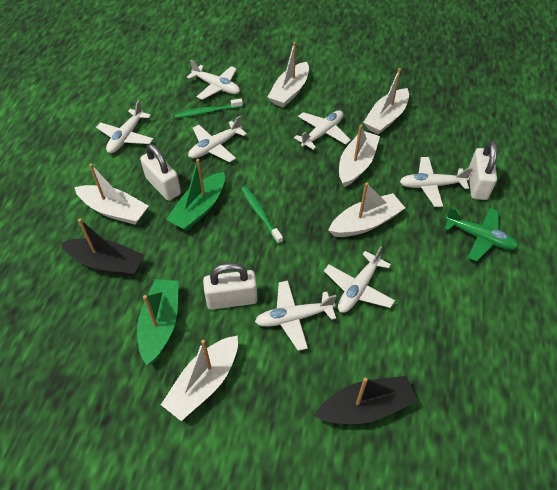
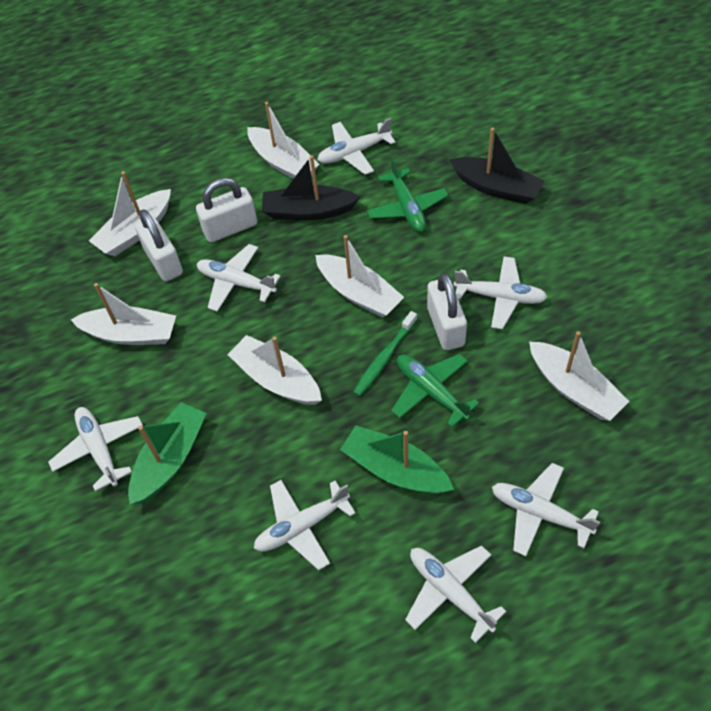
green plane: [444,207,519,262] = 1 -> [367,158,448,232] [391,354,479,427] = 2
green toothbrush: [175,98,243,118] [241,186,283,244] = 2 -> [353,311,417,396] = 1

